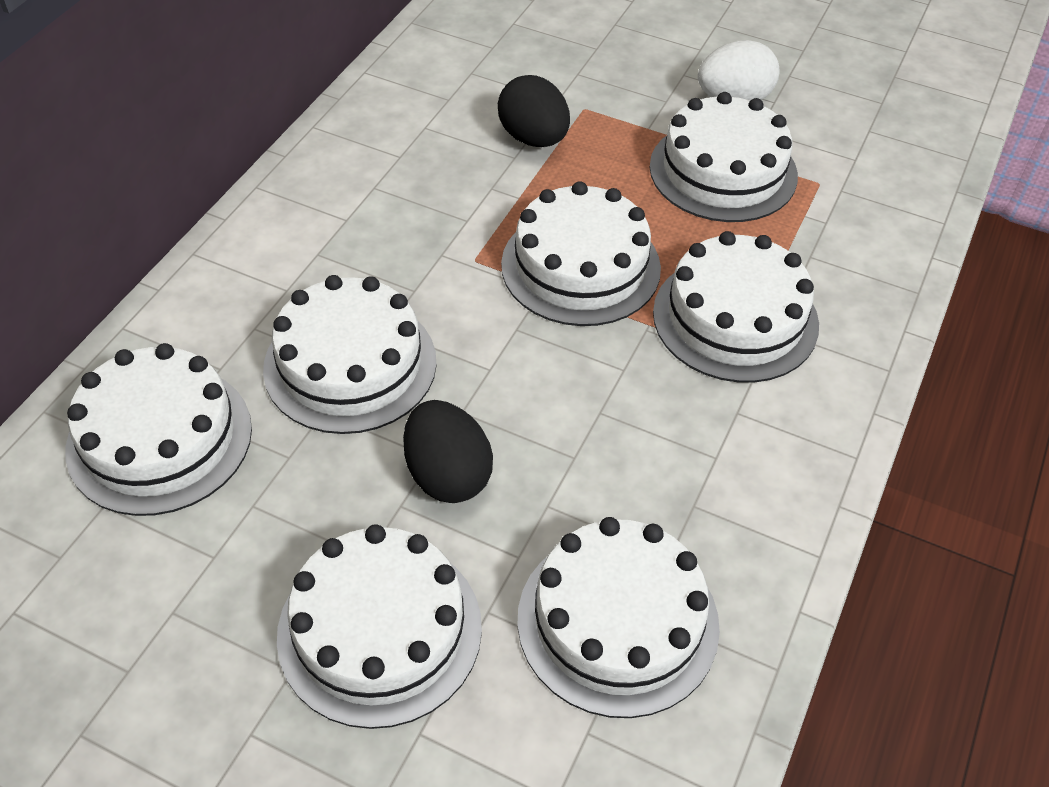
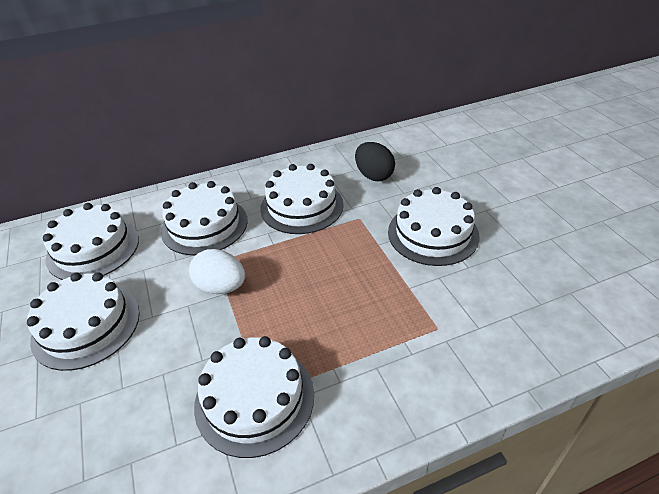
black egg: [403,400,493,503] [498,75,570,147] = 2 -> [355,142,395,181] = 1
white cake: [65,343,252,516] [263,275,437,434] [277,524,482,729] [501,181,661,326] [517,517,720,718] [650,92,798,222] [653,231,819,383] = 7 -> [27,272,140,371] [43,203,139,280] [161,181,248,255] [194,336,314,458] [260,164,344,234] [388,187,480,266] = 6

